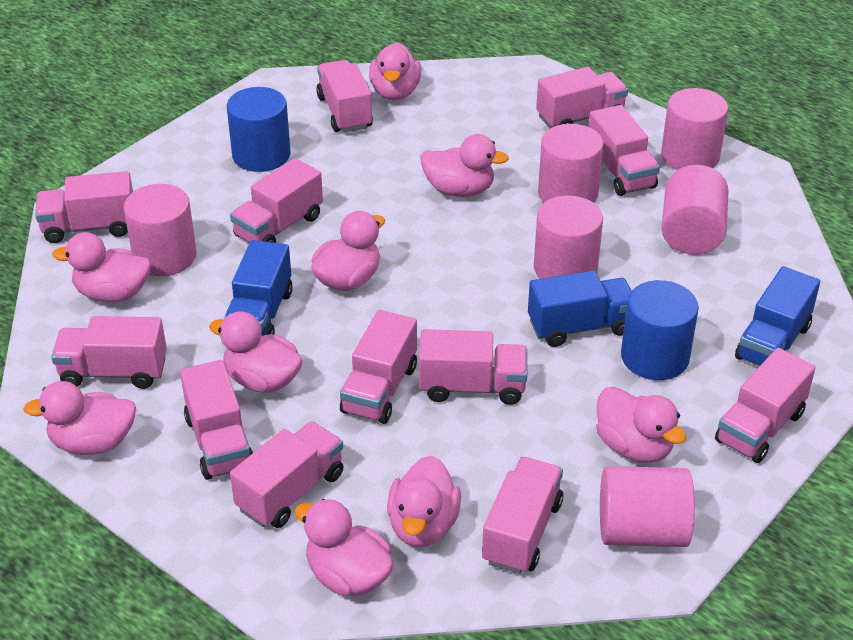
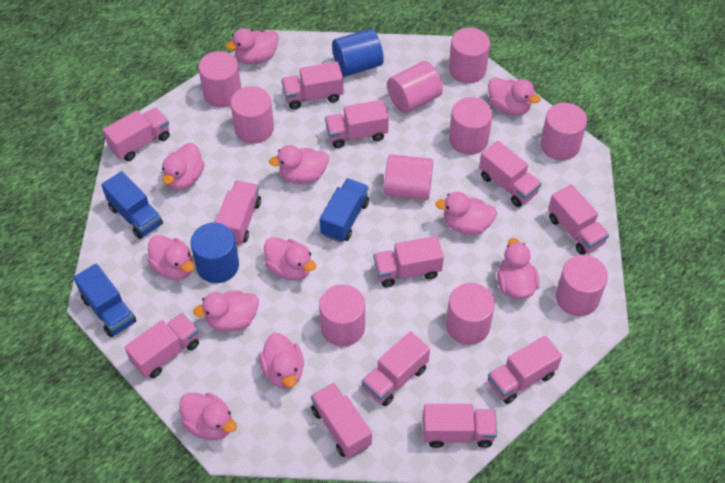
pink cylinder: [124,184,197,276] [534,195,603,279] [538,124,603,203] [600,466,695,547] [661,88,728,170] [662,165,728,255] = 6 -> [198,51,241,108] [231,86,274,144] [319,284,365,346] [384,154,433,200] [387,61,443,113] [446,283,495,345] [449,28,490,83] [449,97,493,155] [540,103,587,160] [556,255,608,316] = 10
pink duck: [23,381,136,455] [52,232,151,302] [209,311,303,393] [294,499,394,596] [311,211,385,291] [369,42,421,100] [387,456,461,547] [420,134,509,197] [596,386,686,463] = 9 -> [148,235,194,280] [162,143,205,190] [180,393,237,440] [193,290,259,332] [226,28,279,65] [259,333,304,389] [264,237,316,281] [269,145,329,184] [435,192,497,235] [488,77,541,115] [497,238,540,299] = 11

